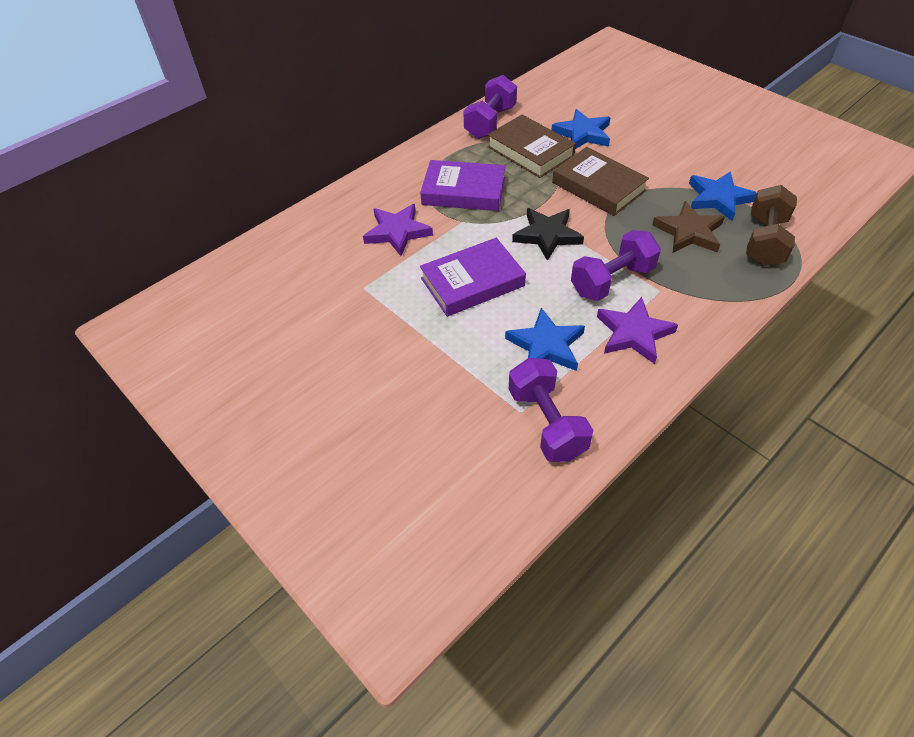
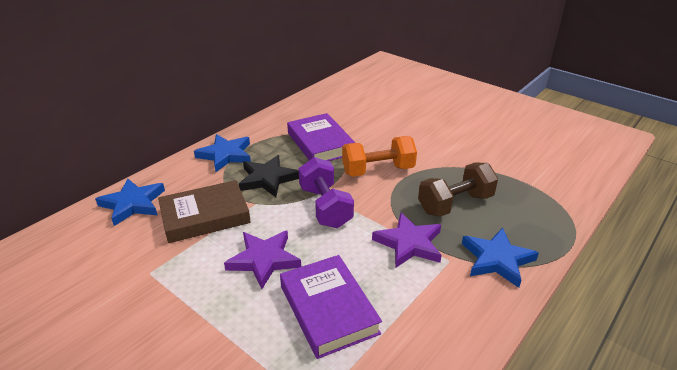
brown book: [487,115,576,178] [552,147,649,216] = 2 -> [158,180,251,243] = 1
brown star: [652,201,725,253] = 1 -> none = 0
orange dumbbell: none = 0 -> [342,136,417,177] = 1
purple dumbbell: [463,75,517,139] [509,358,593,462] [571,230,661,301] = 3 -> [298,157,354,228] = 1

